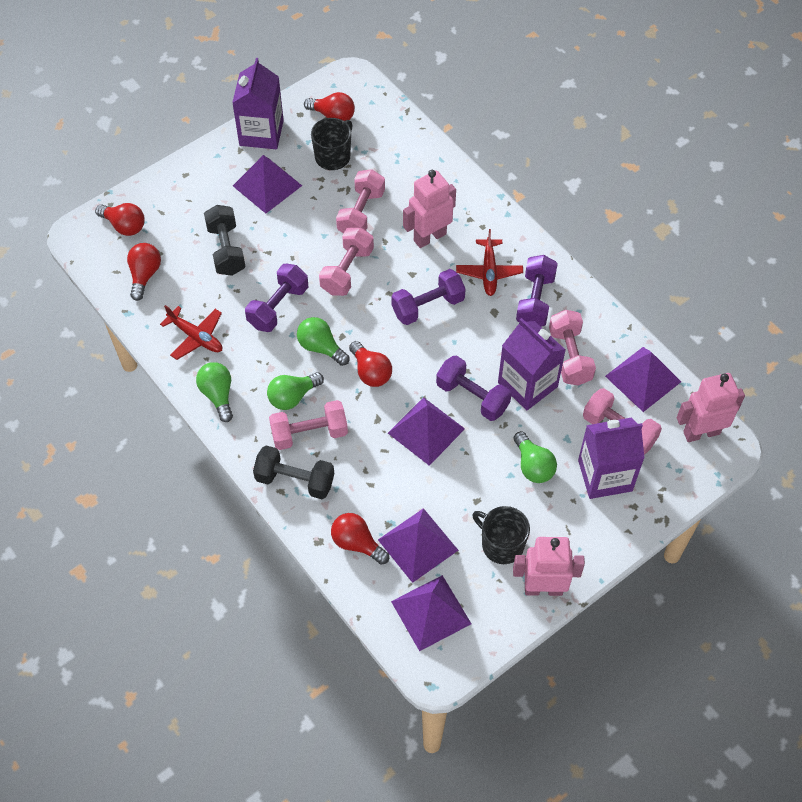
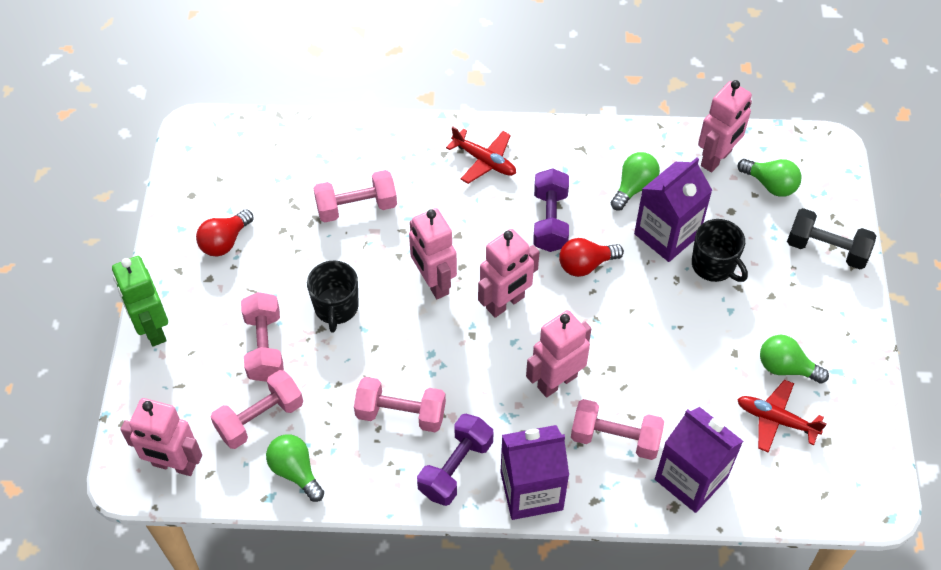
black dumbbell: [204,205,245,276] [253,445,334,499] = 2 -> [787,208,876,269] = 1
green robot: none = 0 -> [112,256,168,347] = 1
pink robot: [403,170,456,248] [513,537,585,596] [677,373,745,442] = 3 -> [120,398,202,476] [409,208,457,299] [478,229,539,318] [526,310,591,397] [698,80,752,172] = 5
purple dumbbell: [245,264,308,332] [391,269,466,325] [436,355,512,421] [516,255,558,327] = 4 -> [417,414,493,506] [533,168,569,252] = 2
purple pyramid: [233,155,302,214] [378,508,458,583] [388,397,465,466] [391,575,471,651] [605,347,681,412] = 5 -> none = 0
red light bulb: [95,203,145,236] [127,243,161,301] [304,92,355,121] [331,513,389,565] [349,341,392,387] = 5 -> [196,209,254,257] [559,238,624,277] = 2

